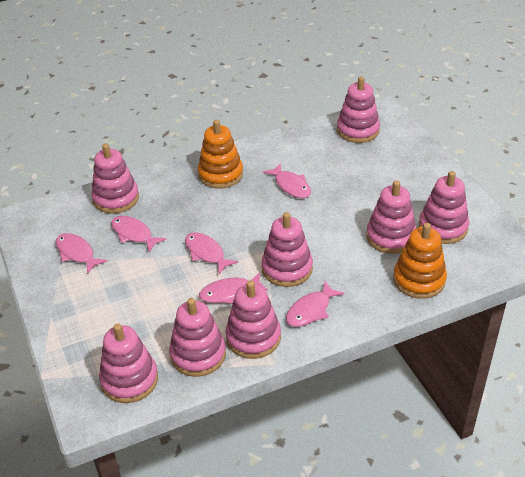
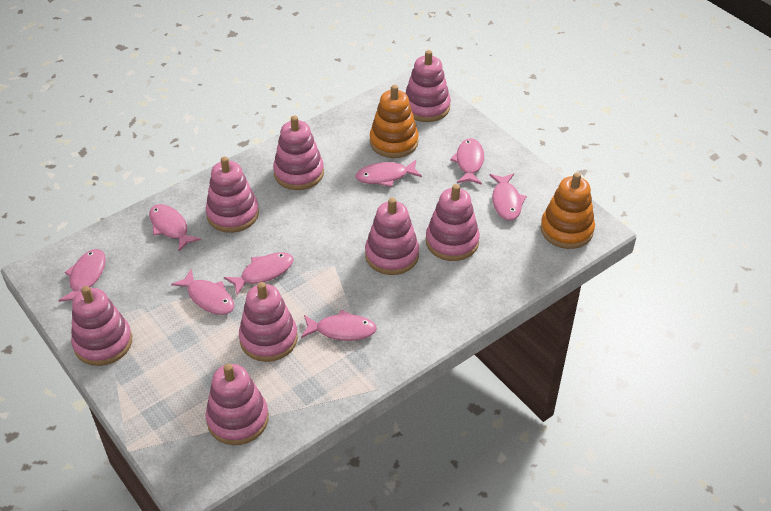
pink fish: [56,233,107,274] [111,216,166,253] [185,232,238,274] [199,272,268,304] [263,163,311,198] [286,281,345,327] = 6 -> [58,249,106,302] [149,204,201,251] [171,269,234,315] [224,252,294,295] [301,309,377,341] [356,160,422,187] [450,138,484,185] [490,173,527,221] = 8

